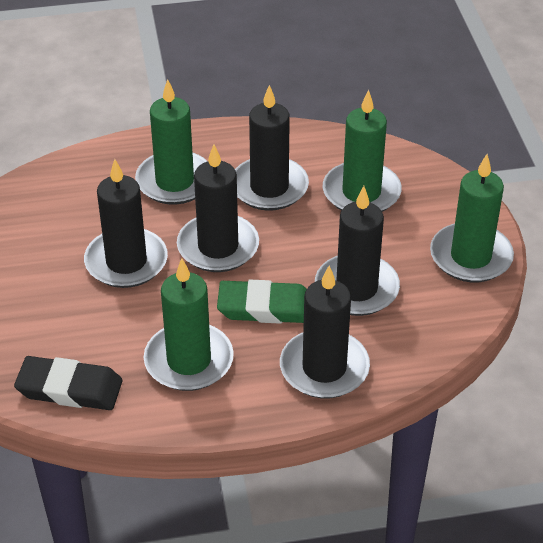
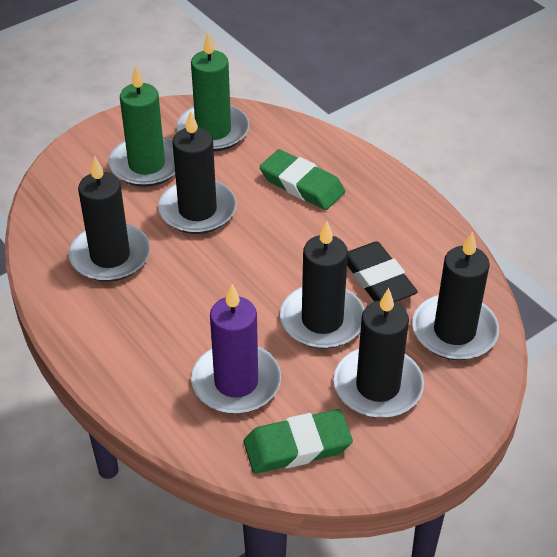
green candle: [135,79,208,205] [144,258,234,391] [322,90,402,212] [430,154,514,283] = 4 -> [109,65,175,187] [177,32,249,151] = 2
green eraser: [217,280,307,324] = 1 -> [244,409,353,474] [260,149,345,210] = 2
purple candle: none = 0 -> [191,284,281,414] = 1

